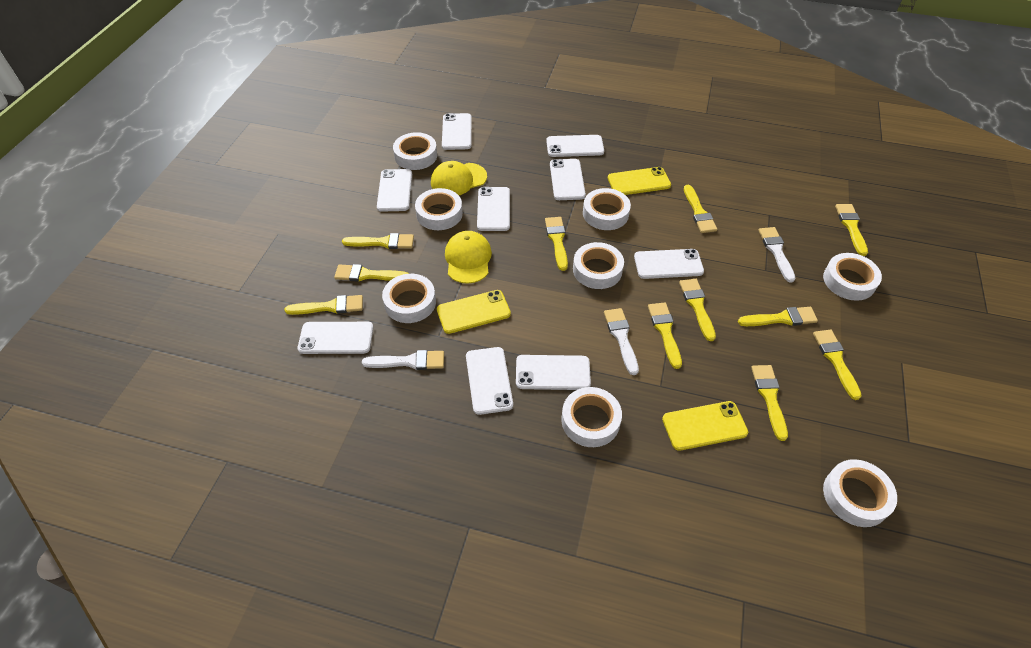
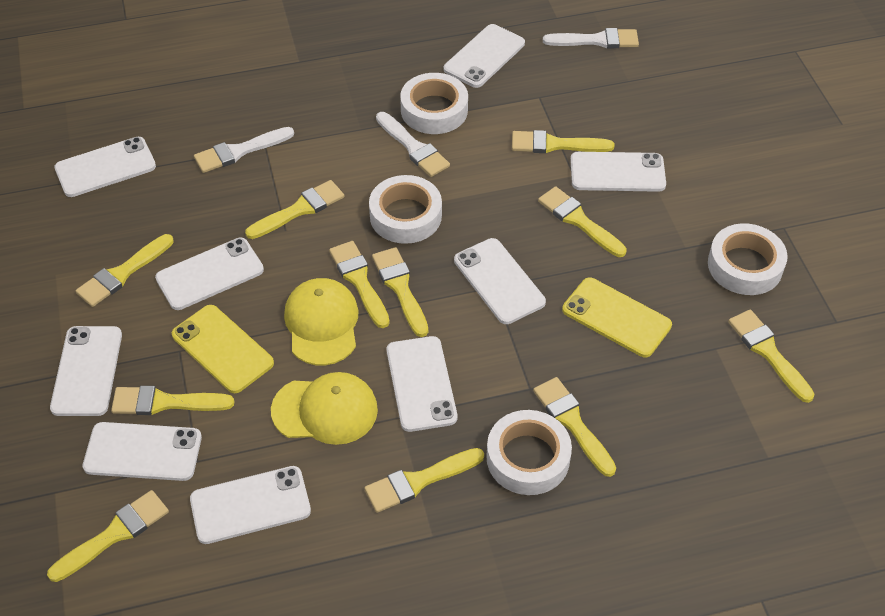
white tape: [382,274,436,323] [393,132,437,170] [415,188,463,230] [562,387,622,447] [573,242,624,289] [583,188,631,230] [823,253,882,301] [823,459,897,527] = 8 -> [369,175,442,244] [400,73,468,134] [486,410,572,495] [708,223,788,295] = 4
yellow phone: [437,290,511,334] [608,167,671,195] [662,401,748,451] = 3 -> [172,305,274,393] [562,277,672,357] = 2

